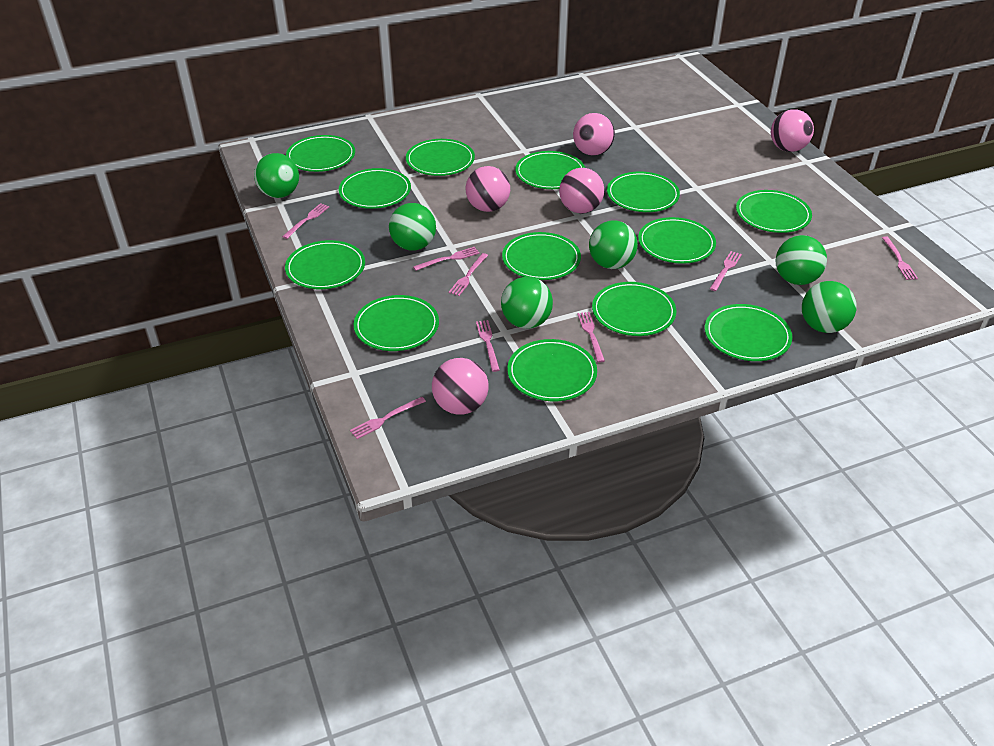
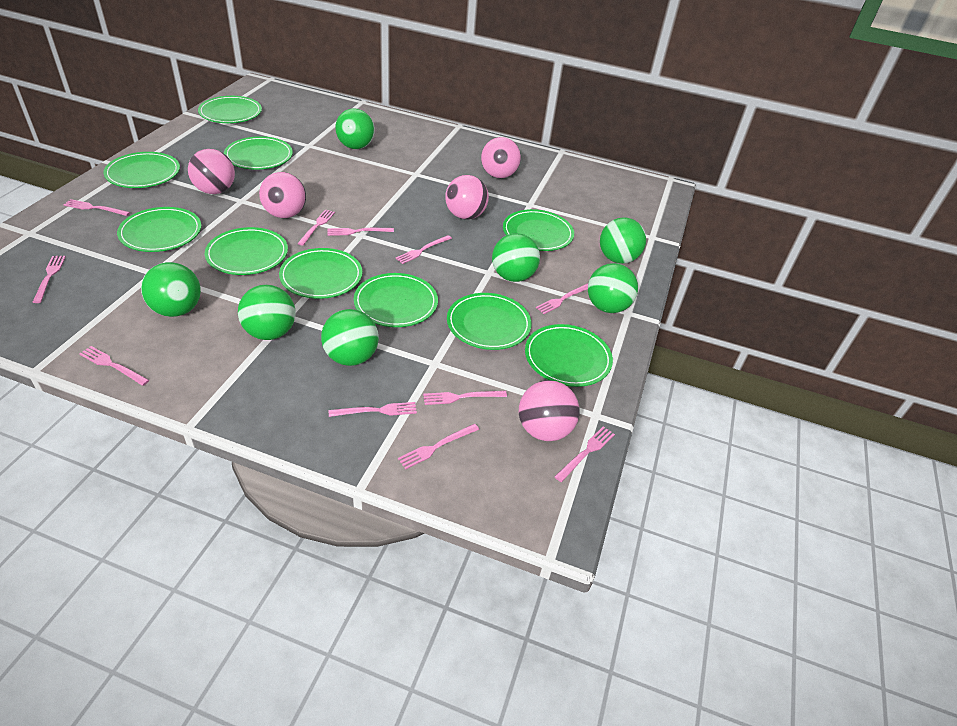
green ball: [254,153,299,198] [389,203,436,250] [501,277,553,329] [589,220,638,269] [775,235,827,285] [802,281,857,333] = 6 -> [141,262,201,317] [238,285,295,340] [321,309,379,366] [335,108,375,149] [492,233,540,282] [588,263,638,313] [600,217,646,264] = 7
green plate: [285,240,365,289] [286,135,355,172] [339,168,411,209] [354,295,439,351] [406,139,475,176] [502,232,581,280] [507,339,597,401] [515,151,585,189] [592,282,677,336] [607,171,680,212] [638,217,716,264] [705,304,792,361] [736,190,812,233] = 13 -> [103,152,180,188] [117,207,201,252] [198,96,262,123] [205,227,288,275] [224,136,293,170] [279,248,362,299] [354,273,438,327] [447,293,531,350] [503,209,574,251] [525,324,613,387] = 10
pink fork: [282,203,329,239] [350,397,426,439] [413,247,480,271] [449,253,488,296] [476,320,500,372] [577,312,605,363] [710,251,742,291] [882,236,918,280] = 8 -> [33,256,66,303] [64,199,130,216] [79,346,149,386] [297,210,335,246] [327,228,394,236] [329,402,417,417] [395,235,452,264] [398,424,479,470] [423,391,507,405] [536,283,588,314] [554,426,615,482] = 11

